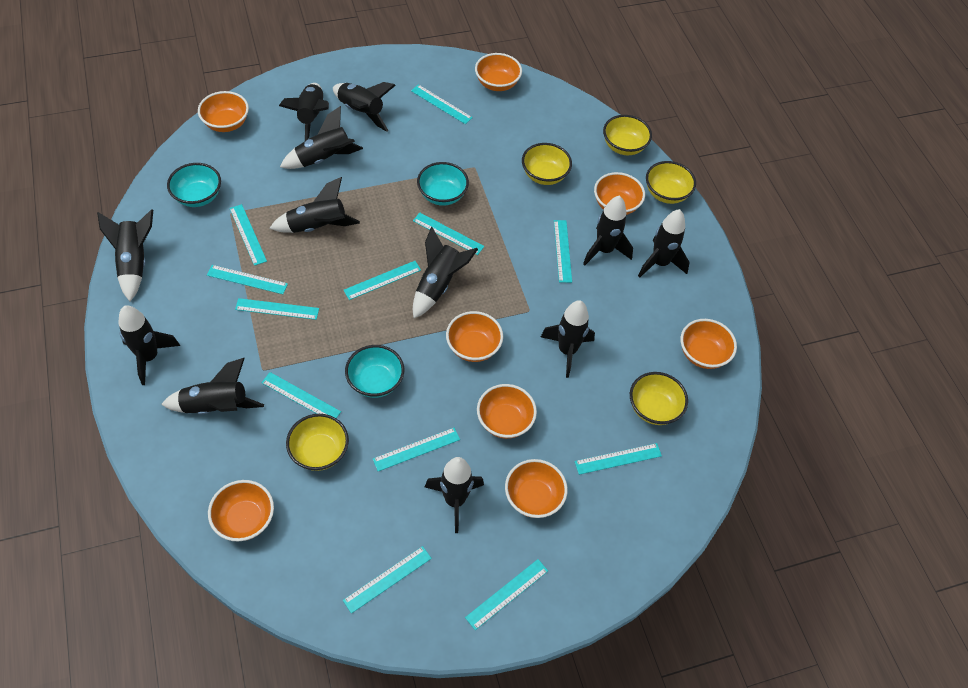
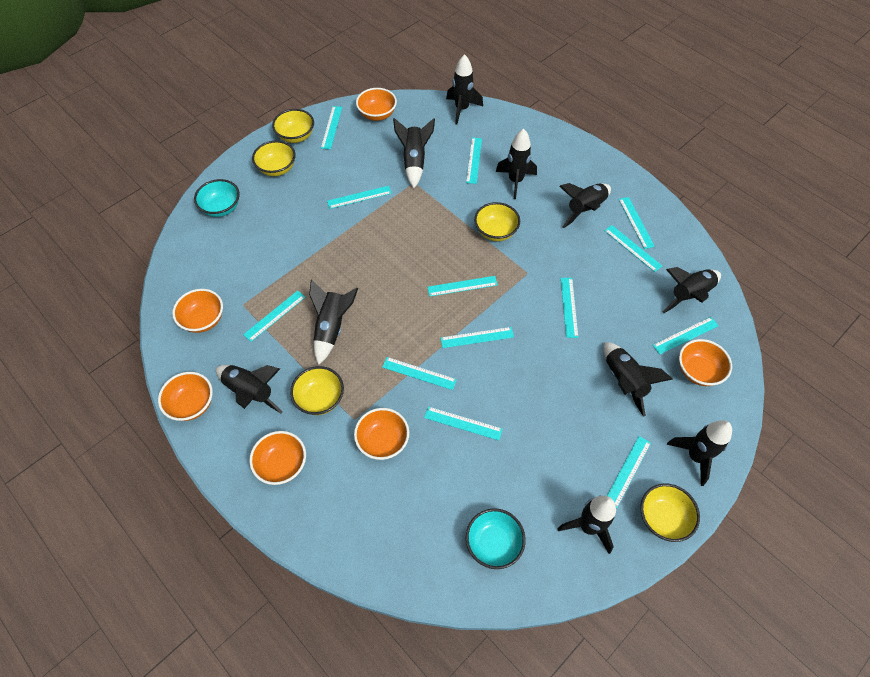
black rocket: [97,209,153,301] [119,305,180,385] [161,358,264,414] [270,177,360,233] [279,83,329,141] [280,106,363,169] [333,82,396,132] [413,227,478,318] [425,457,484,533] [541,300,595,378] [583,195,633,265] [638,209,690,278] = 12 -> [216,365,283,413] [309,279,358,365] [393,118,435,188] [446,54,483,124] [496,128,537,199] [557,496,616,554] [559,183,611,228] [604,342,672,417] [662,267,721,313] [667,420,732,486] = 10
orange bowl: [198,91,249,132] [208,480,274,541] [446,311,503,362] [475,53,522,91] [477,384,537,439] [505,459,568,518] [594,172,645,215] [681,319,737,369] = 8 -> [158,372,213,421] [172,289,223,333] [249,431,306,485] [354,408,409,460] [356,88,397,121] [679,339,732,386] = 6
turquoise bowl: [167,163,221,207] [345,345,404,398] [417,162,469,206] = 3 -> [194,179,240,217] [466,508,526,569] = 2
turquoise ruler: [207,265,288,294] [229,204,267,266] [235,298,319,320] [261,372,341,418] [343,261,421,300] [343,546,432,614] [373,428,460,472] [411,84,473,124] [413,213,484,255] [465,559,548,630] [554,220,572,283] [574,443,662,475] = 12 -> [243,290,305,342] [321,106,342,149] [327,186,392,209] [382,357,457,390] [424,406,503,440] [427,276,498,297] [441,327,514,348] [466,138,482,184] [561,278,579,338] [604,225,662,272] [607,436,651,509] [619,197,655,249] [653,317,719,355] = 13

